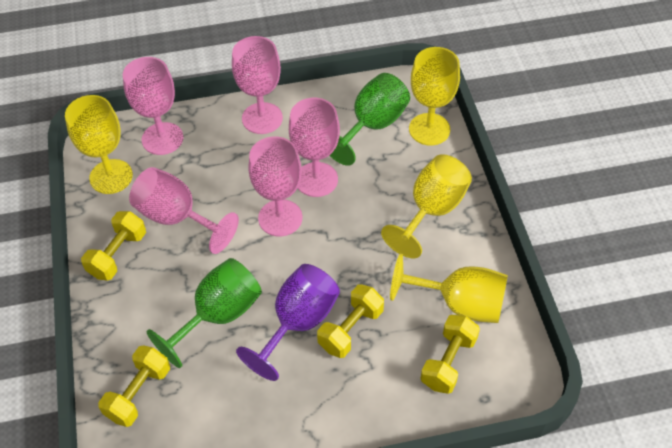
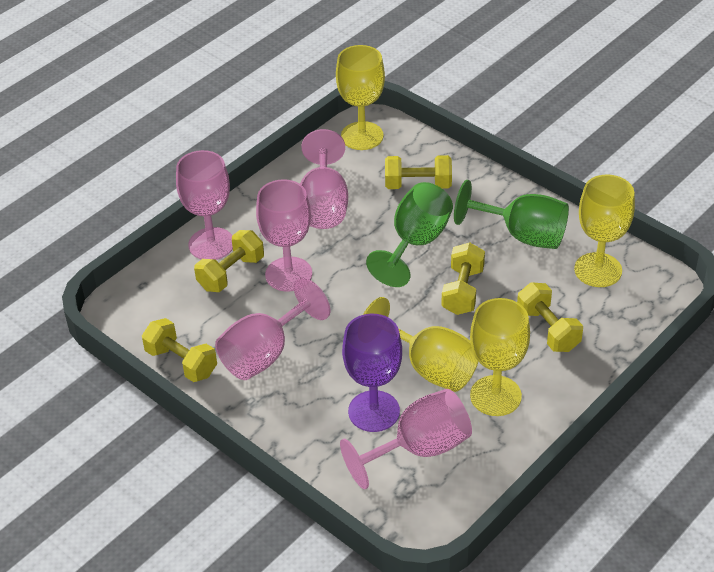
yellow dumbbell: [81,211,146,280] [98,345,170,427] [317,284,384,358] [420,315,480,394] = 4 -> [142,318,217,382] [194,230,264,292] [385,155,452,189] [441,242,485,315] [517,282,583,352] = 5

